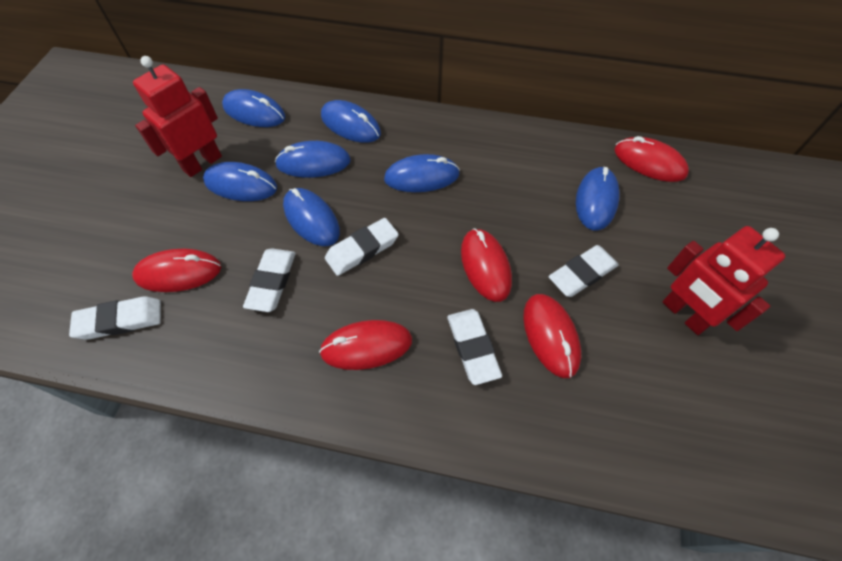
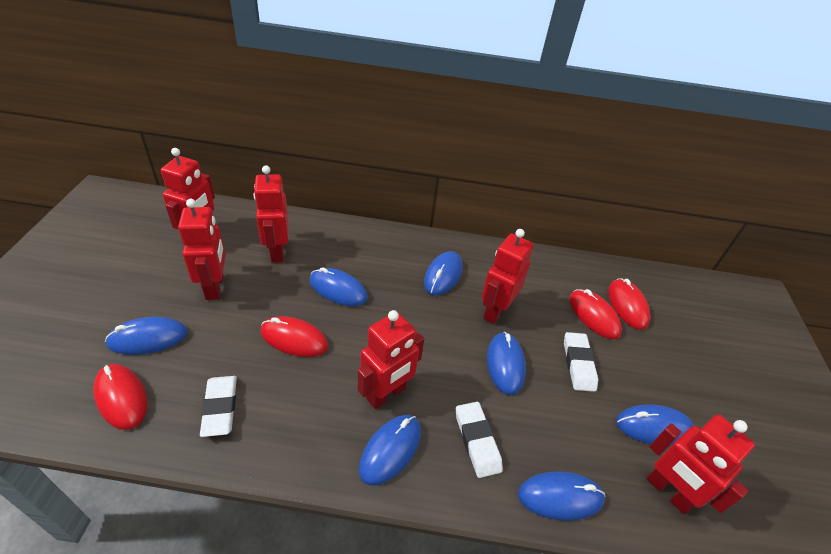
red mouse: [132,249,221,292] [319,320,412,370] [461,228,512,302] [523,294,581,378] [615,136,689,182] = 5 -> [93,364,148,430] [260,316,328,357] [569,289,622,339] [608,278,650,330] = 4
red robot: [133,56,222,177] [662,226,786,335] = 2 -> [161,148,215,230] [178,199,226,300] [253,165,289,263] [358,310,424,409] [482,229,534,324] [647,414,755,514] = 6
white eraser: [69,296,161,340] [243,248,296,312] [325,218,399,276] [447,309,502,385] [549,245,619,297] = 5 -> [200,376,237,437] [456,402,503,478] [564,332,598,392] = 3

